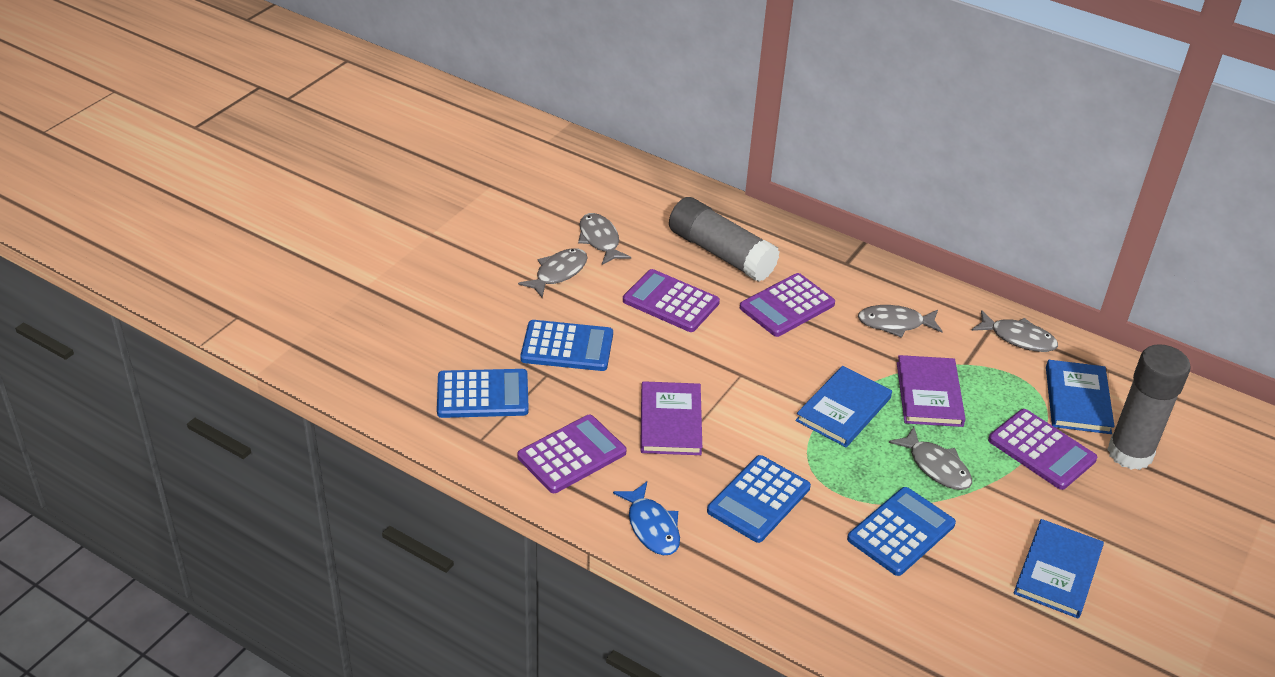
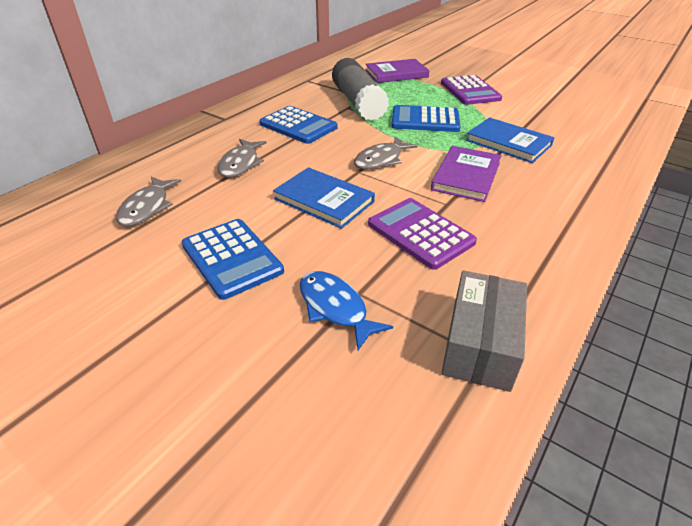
blue book: [796,366,892,447] [1013,519,1104,618] [1046,360,1115,434] = 3 -> [273,167,375,229] [466,117,555,163] = 2
blue calculator: [437,369,529,418] [520,320,613,371] [707,455,811,543] [847,487,956,576] = 4 -> [181,219,284,300] [259,106,338,144] [391,105,461,132] = 3
grey box: none = 0 -> [441,270,527,392] = 1
grey fish: [518,248,587,298] [578,213,631,265] [858,305,943,338] [889,427,972,490] [971,310,1058,352] = 5 -> [116,176,181,226] [217,139,266,178] [354,136,418,169] = 3
grey glue stick: [669,197,780,282] [1107,344,1191,470] = 2 -> [332,58,389,121] = 1
purple calculator: [517,415,626,493] [623,269,720,332] [740,273,835,337] [988,409,1097,490] = 4 -> [368,198,477,270] [441,75,502,105] = 2

